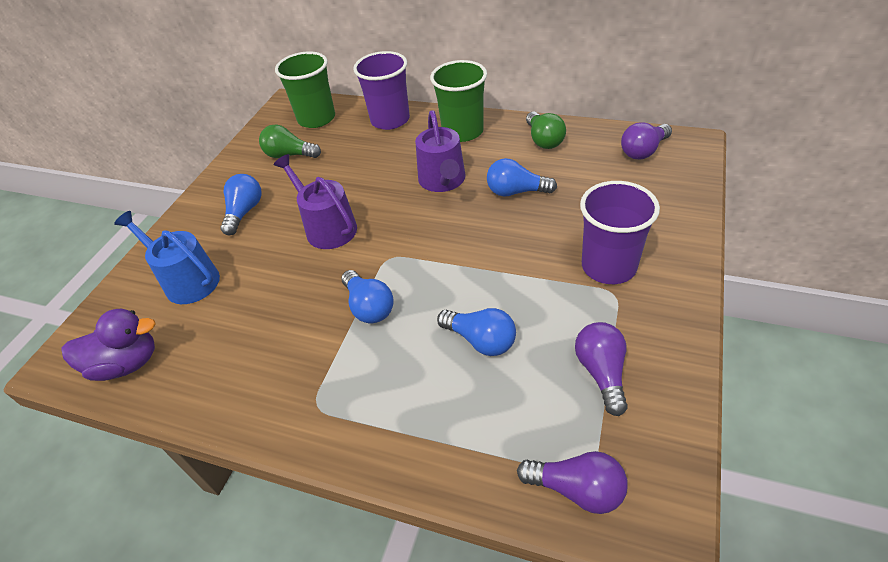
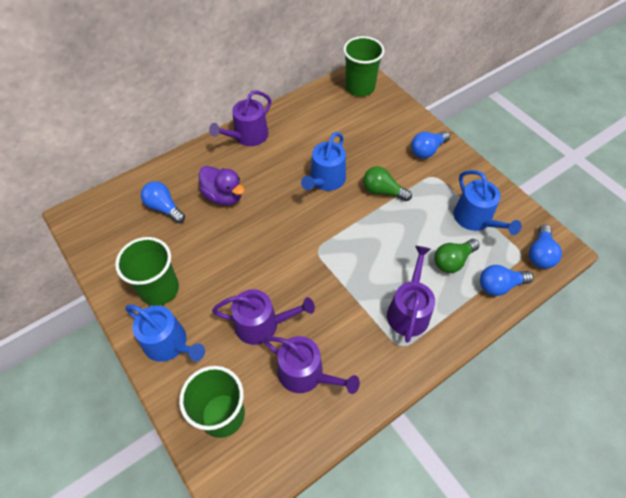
blue watering can: [114,211,220,304] = 1 -> [125,305,205,362] [301,132,346,191] [454,170,521,235] = 3
green cup: [275,51,335,128] [430,60,487,142] = 2 -> [115,237,179,306] [179,366,245,438] [343,36,384,96] = 3
purple cup: [353,51,410,130] [580,181,660,284] = 2 -> none = 0
purple light bulb: [517,451,628,514] [575,322,628,416] [621,122,672,160] = 3 -> none = 0
purple watering can: [274,154,357,249] [415,110,466,192] = 2 -> [209,90,271,146] [212,289,315,345] [263,336,360,394] [387,246,435,343] = 4

